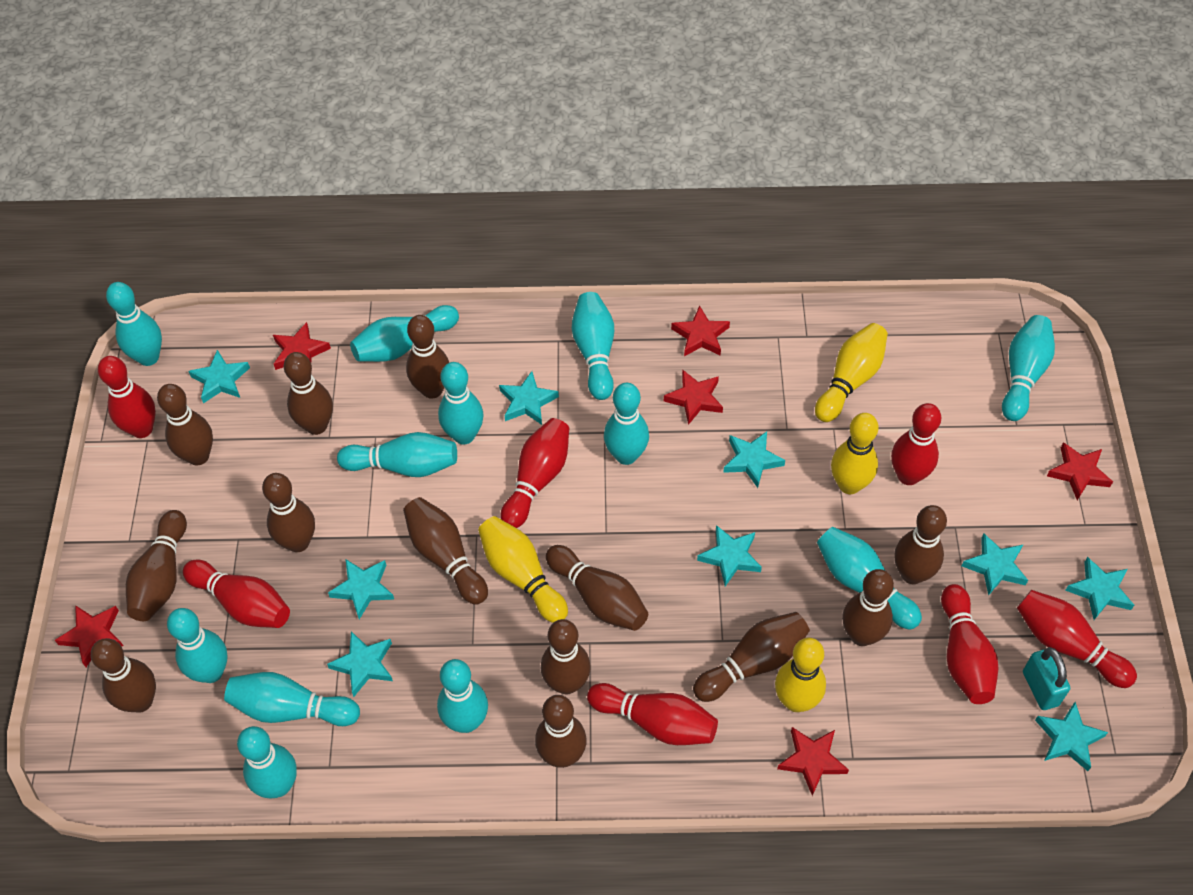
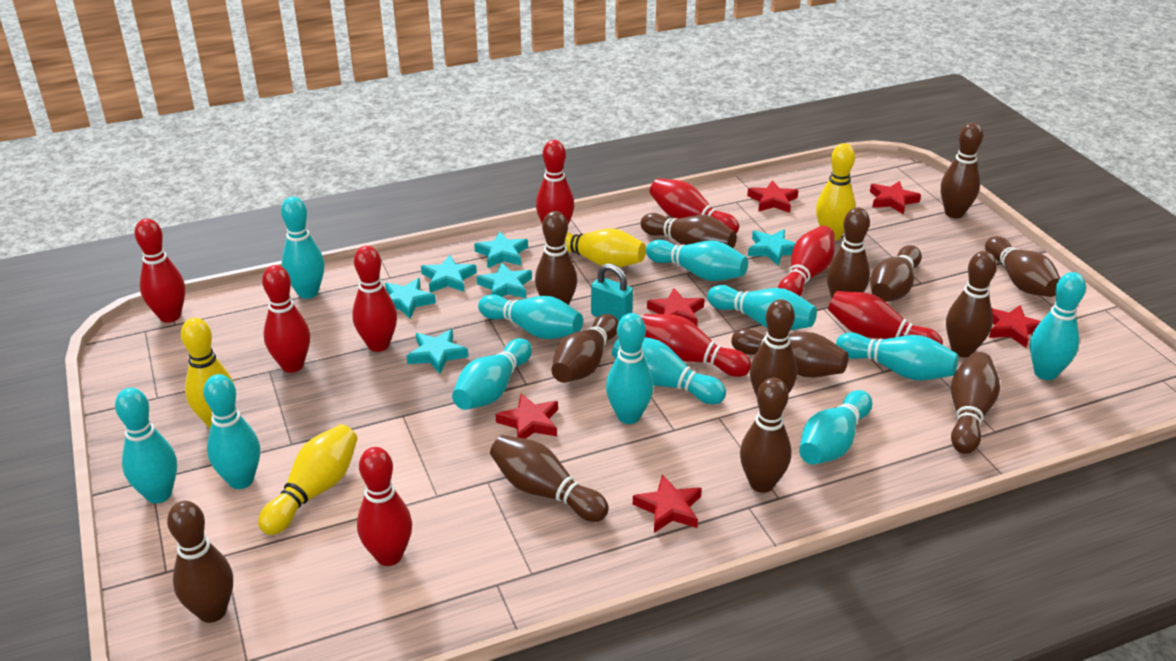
brown bowling pin: [91,638,156,713] [126,510,187,621] [157,384,213,465] [262,473,315,552] [284,352,333,435] [403,497,488,605] [406,315,449,399] [535,695,587,768] [541,619,591,694] [546,545,648,631] [693,612,810,702] [842,569,894,646] [894,505,947,584] = 13 -> [167,501,233,623] [490,435,609,522] [535,211,577,305] [552,314,619,383] [640,213,737,248] [731,328,849,377] [740,377,791,493] [750,299,797,397] [827,207,870,298] [870,245,922,302] [941,123,983,218] [946,251,997,357] [951,352,1000,454] [985,236,1060,297] = 14
red bowling pin: [98,356,156,438] [183,559,290,628] [500,418,569,528] [587,683,718,745] [891,403,941,485] [941,584,998,704] [1017,590,1137,688] = 7 -> [135,219,185,323] [262,265,310,373] [352,246,397,352] [357,447,412,566] [536,140,574,224] [642,314,751,377] [650,178,739,233] [778,226,835,296] [828,291,943,345] = 9
turquoise star: [188,350,250,404] [327,631,393,697] [328,559,394,619] [499,371,559,425] [697,525,762,586] [723,432,785,488] [962,534,1028,596] [1035,702,1108,771] [1065,557,1134,620] = 9 -> [385,278,436,319] [407,329,468,374] [421,255,477,292] [474,231,528,268] [476,263,532,298] [748,229,795,266] = 6

